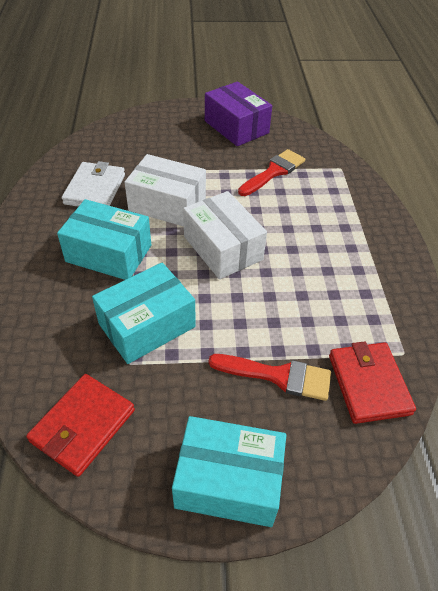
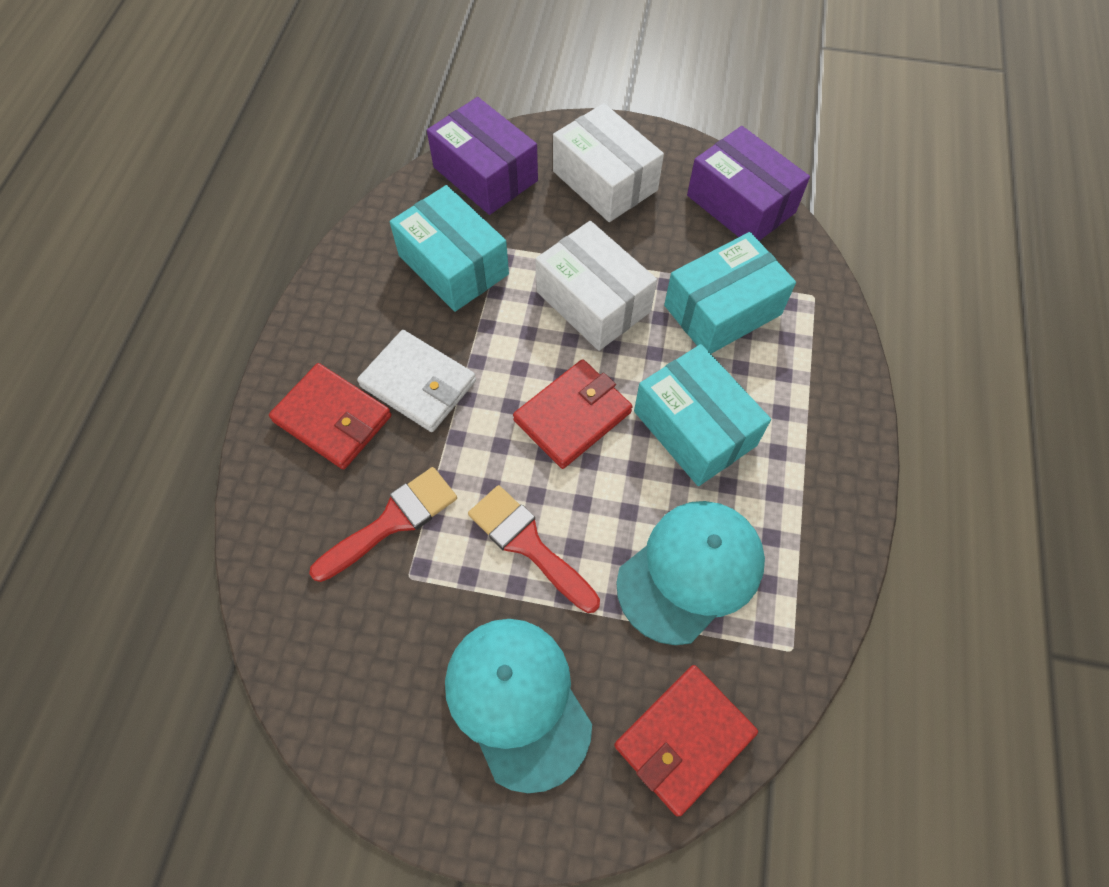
purple box: [205,81,272,146] = 1 -> [427,97,538,215] [687,126,810,241] = 2
red wallet: [26,374,135,477] [329,341,416,424] = 2 -> [269,363,392,469] [513,359,633,469] [614,665,758,816] = 3
turquoise cap: none = 0 -> [445,619,592,793] [616,501,765,645] = 2

